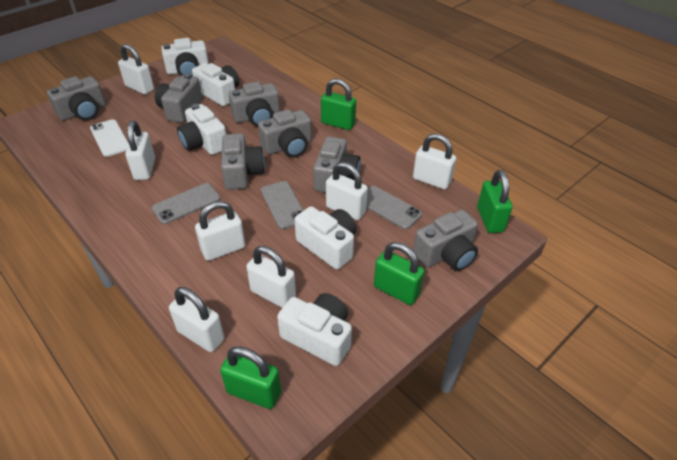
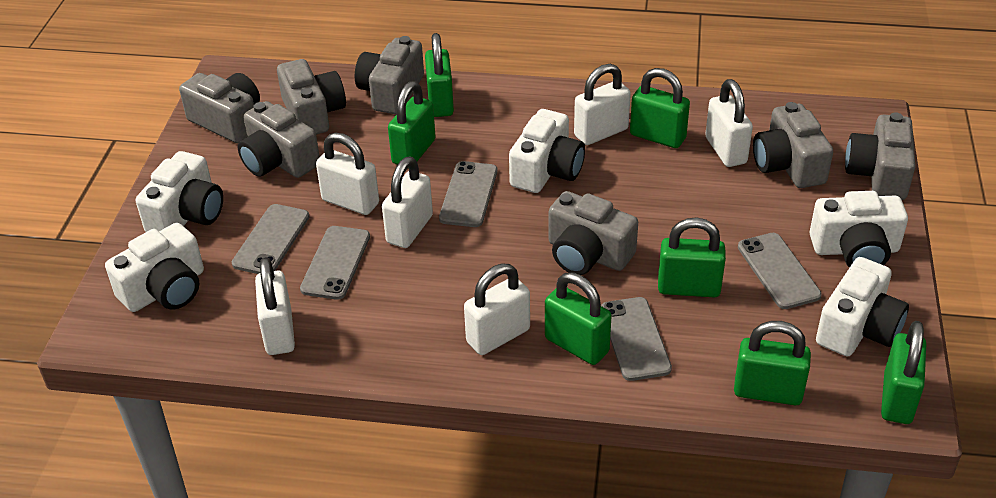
green padlock: [220,346,281,409] [321,78,356,130] [374,242,425,305] [477,170,513,233] = 4 -> [388,81,436,165] [425,33,454,117] [545,272,611,365] [630,68,690,148] [658,218,726,297] [734,321,811,405] [881,321,926,424] = 7
grey phone: [152,183,220,224] [261,181,304,229] [367,186,422,229] = 3 -> [232,204,309,274] [300,226,370,300] [439,161,497,227] [601,297,672,381] [738,233,822,309] = 5
white padlock: [118,44,154,95] [125,120,155,180] [169,287,225,352] [195,201,245,261] [246,246,296,308] [326,162,368,220] [413,134,456,190] = 7 -> [255,257,295,355] [316,133,379,215] [382,157,433,248] [464,264,530,355] [574,64,631,145] [705,79,753,167] = 6
white phone: [90,119,129,157] = 1 -> none = 0

